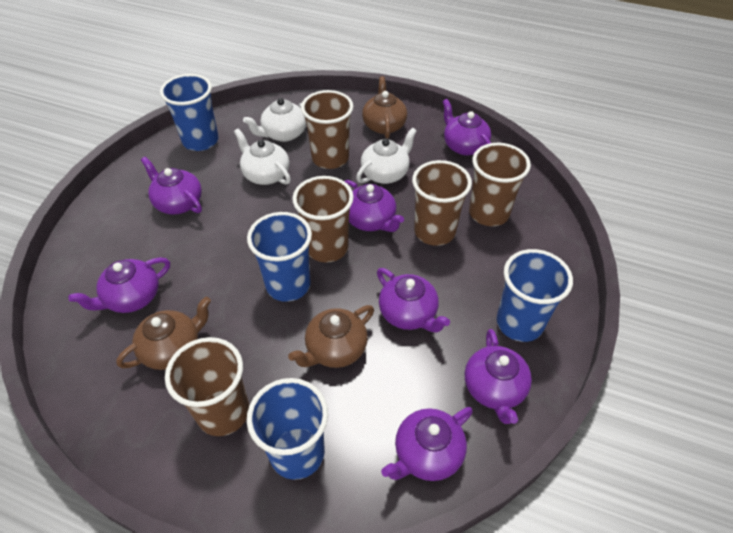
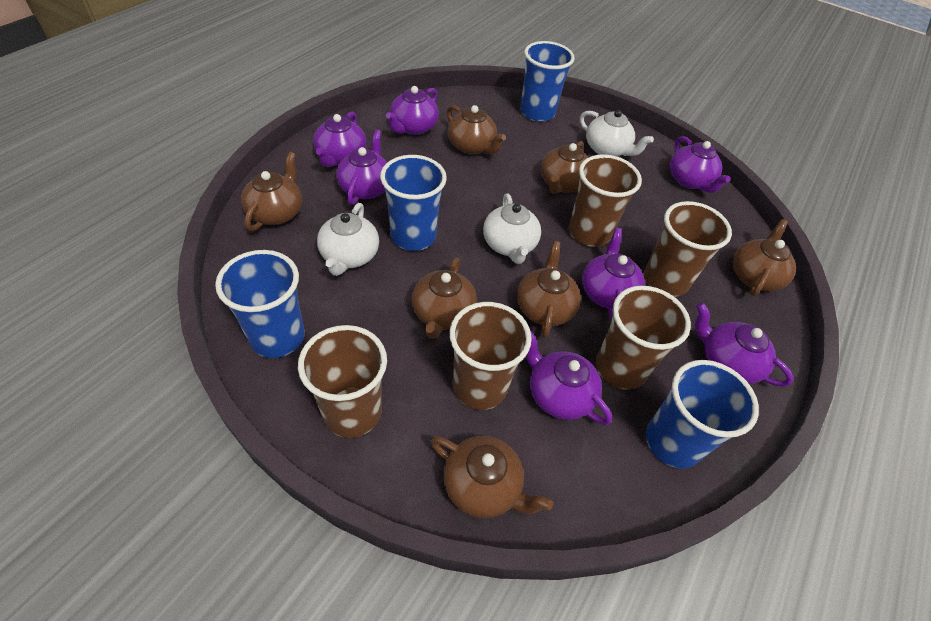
brown teapot: [116,297,211,370] [288,305,374,368] [362,76,407,139] = 3 -> [241,152,302,231] [412,257,477,339] [431,436,553,518] [446,105,506,154] [517,241,581,338] [541,141,588,194] [732,219,796,296] = 7

